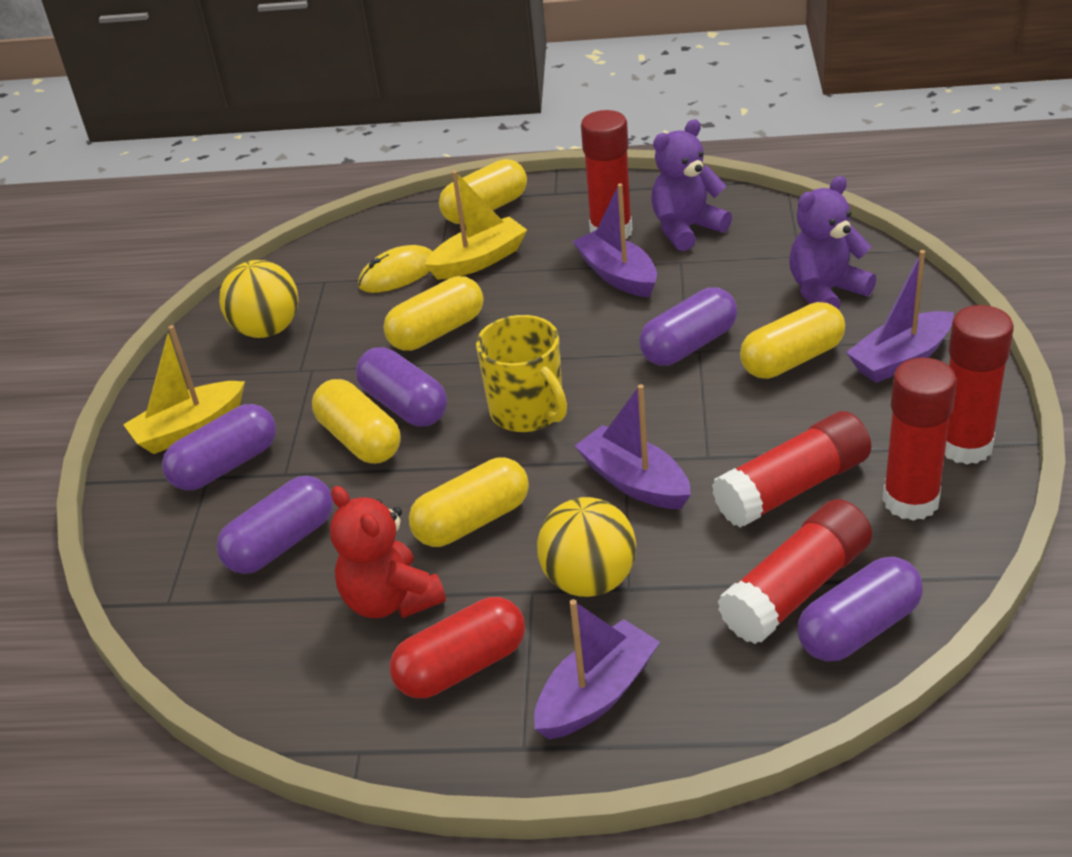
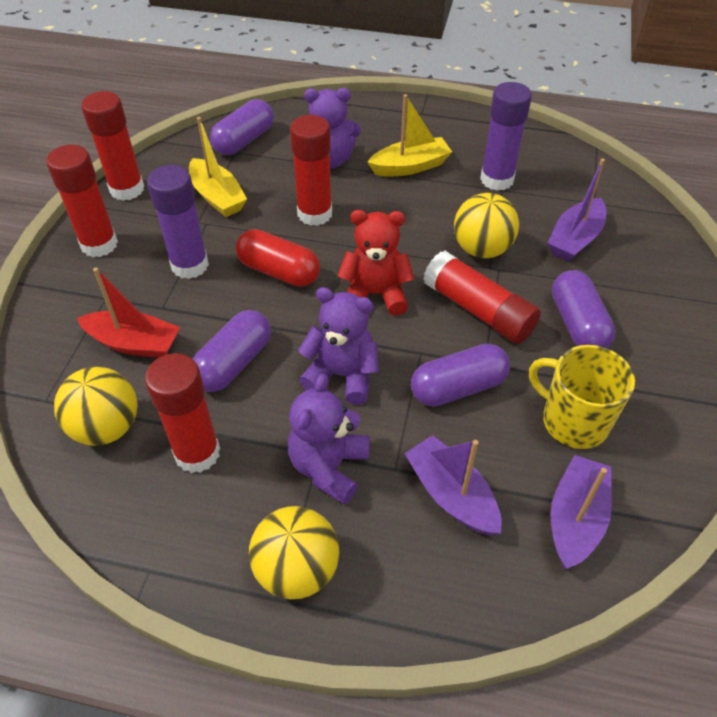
purple boat: [534,599,660,739] [573,183,657,297] [575,384,691,509] [846,250,954,383] = 4 -> [404,435,502,536] [547,158,606,262] [550,455,612,569] = 3
purple capsule: [162,404,276,491] [217,476,333,574] [356,347,447,427] [639,287,737,366] [797,557,923,661] = 5 -> [193,310,271,392] [210,99,274,155] [411,344,510,407] [552,270,616,349] = 4
purple glue stick: none = 0 -> [147,165,209,279] [480,82,532,191] = 2
purple teddy bear: [651,119,732,251] [789,176,876,310] = 2 -> [288,373,370,505] [298,287,379,405] [304,88,361,168] = 3
red boat: none = 0 -> [77,267,180,358] = 1
yellow ball: [219,260,298,338] [537,497,636,597] = 2 -> [54,367,138,446] [249,506,339,599] [454,193,519,258] = 3
yellow capsule: [312,379,401,464] [383,276,484,351] [409,457,529,547] [439,159,527,224] [740,302,845,379] = 5 -> none = 0
yellow mouse: [358,245,433,293] = 1 -> none = 0

